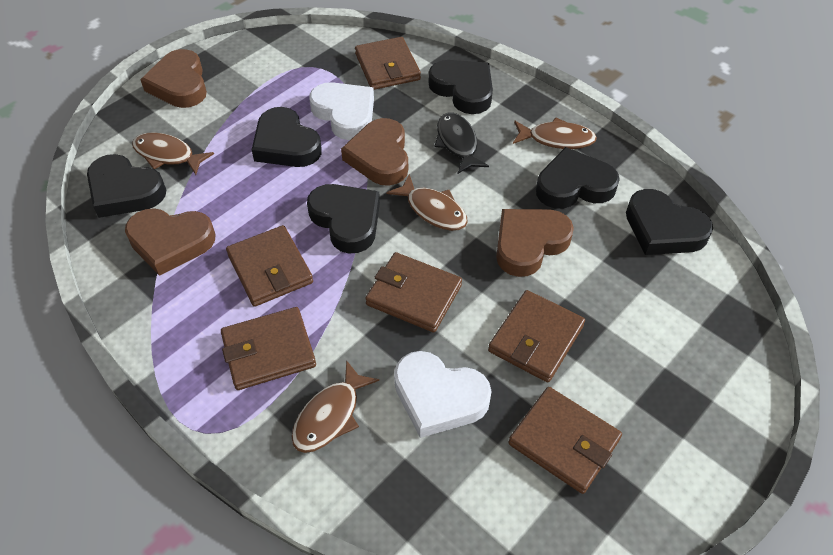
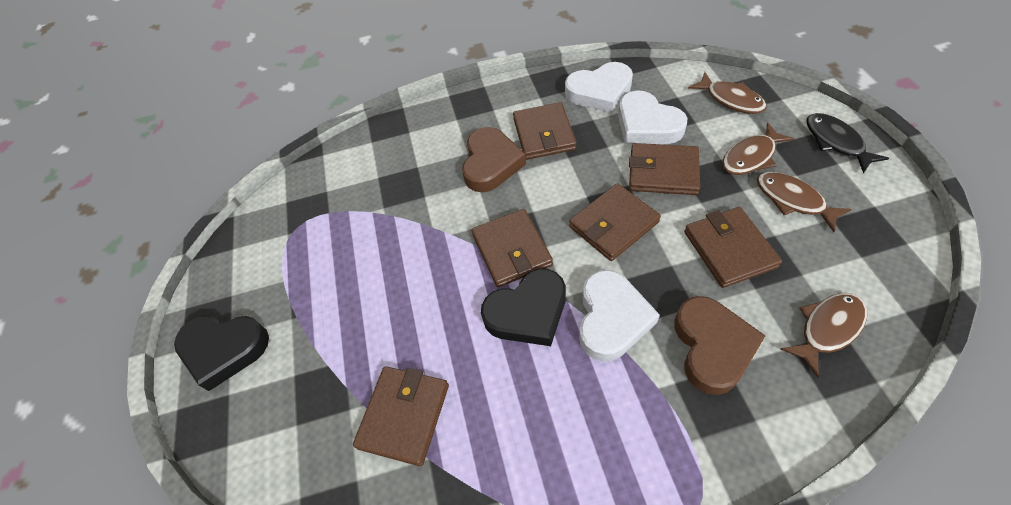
black heart: [87,154,166,218] [252,107,322,167] [307,184,380,253] [429,60,493,114] [536,147,620,209] [626,189,713,255] = 6 -> [174,315,269,391] [481,269,566,346] = 2
brown heart: [125,208,216,276] [140,49,207,108] [341,118,408,186] [496,209,574,277] = 4 -> [462,127,526,192] [674,296,765,395] = 2
white heart: [309,82,374,140] [394,351,492,438] = 2 -> [565,62,633,113] [579,270,660,362] [618,91,687,144] = 3

